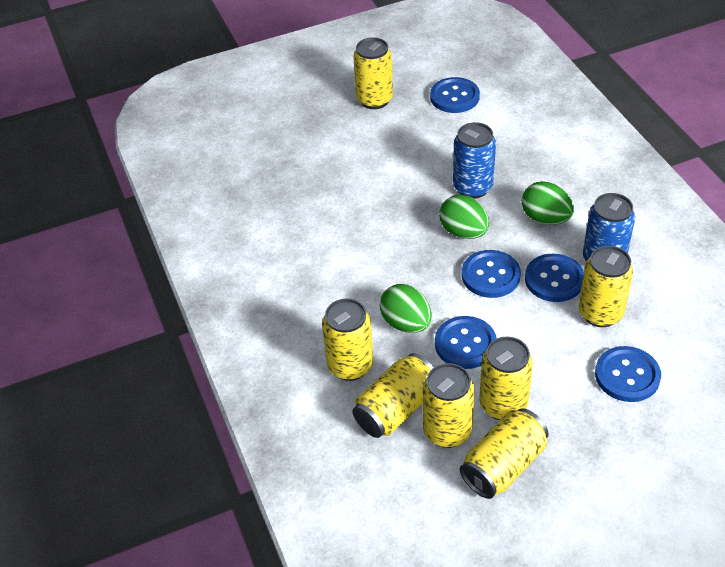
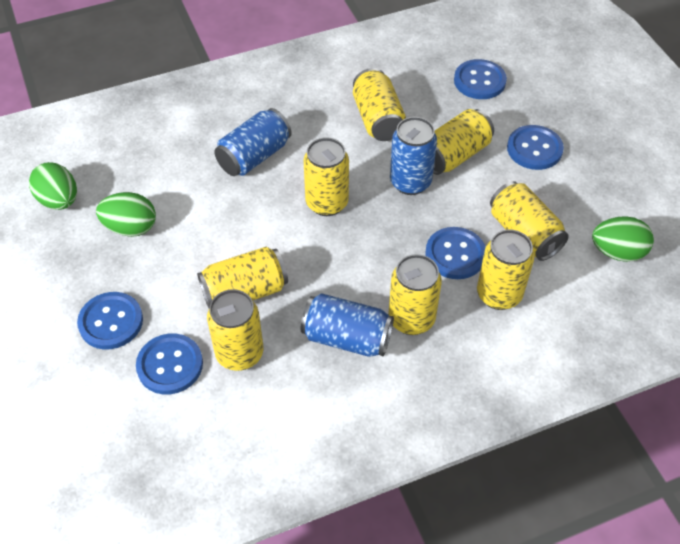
blue can: [453,122,496,199] [583,193,635,262] = 2 -> [214,108,292,176] [301,294,394,357] [390,117,437,195] = 3
yellow can: [322,298,373,381] [352,353,434,438] [353,37,393,109] [423,363,475,448] [460,408,549,499] [479,337,533,420] [578,246,633,327] = 7 -> [197,247,288,308] [207,289,263,371] [303,137,349,216] [353,68,406,141] [388,254,442,335] [433,109,494,175] [477,230,534,310] [490,181,569,261] = 8

